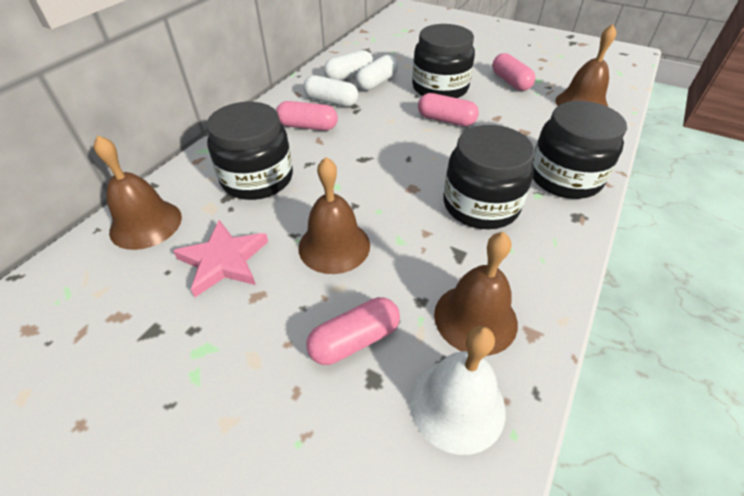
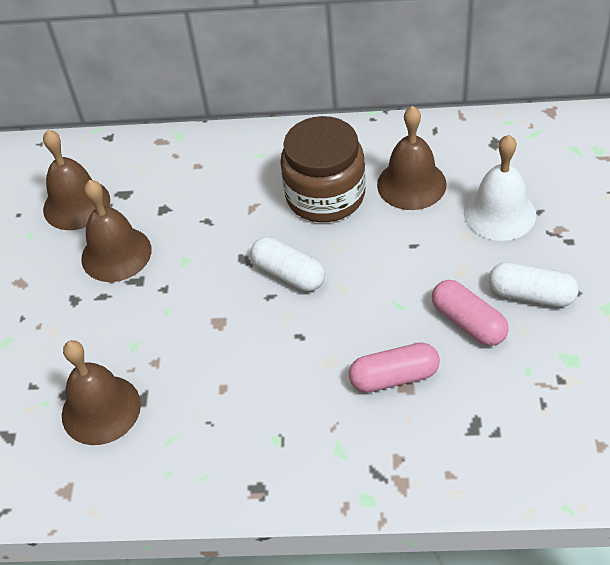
black jar: [207,102,293,200] [412,24,475,98] [443,125,535,229] [533,101,627,199] = 4 -> none = 0
brown jar: none = 0 -> [280,116,366,222] = 1
pink capsule: [276,101,338,131] [306,297,400,365] [418,93,479,126] [492,53,536,91] = 4 -> [349,343,440,393] [432,280,509,346] = 2
pink star: [173,220,268,297] = 1 -> none = 0
white capsule: [303,75,358,107] [324,50,373,80] [356,55,398,91] = 3 -> [250,237,325,291] [489,262,579,307] = 2

